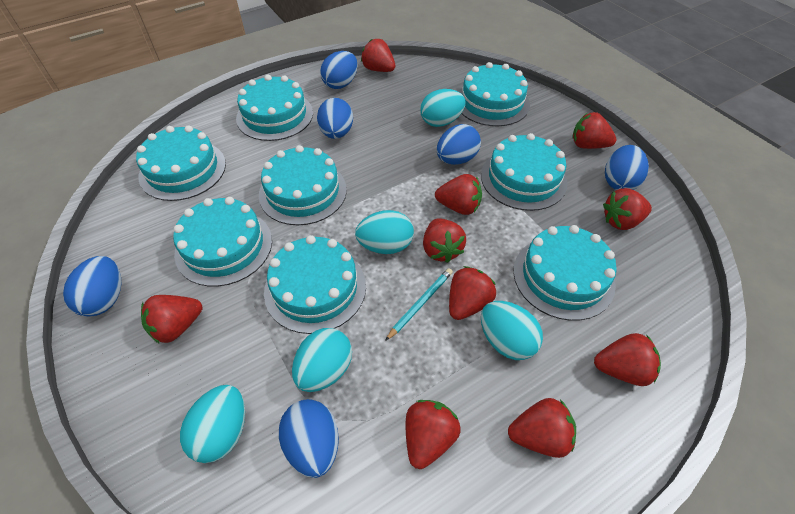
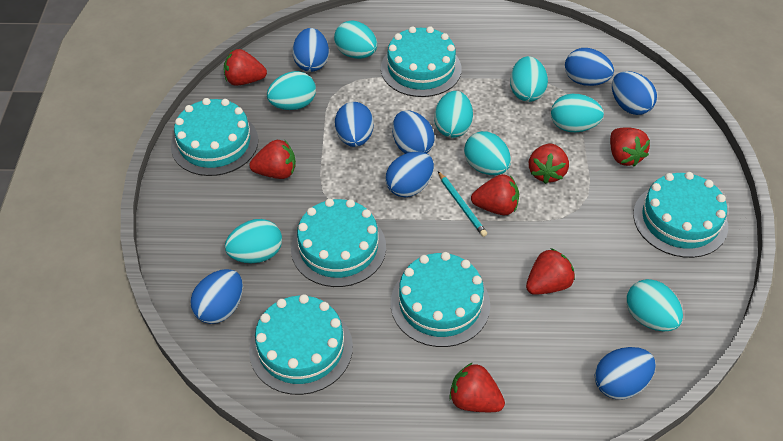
blue egg: [63,256,121,317] [279,399,339,478] [317,98,353,139] [320,51,358,89] [437,124,481,165] [605,145,649,190] = 6 -> [190,269,243,324] [292,28,329,72] [335,102,374,147] [386,151,434,197] [392,110,434,154] [565,48,614,86] [594,347,656,399] [612,71,657,115] = 8
red strawberry: [141,295,202,344] [361,39,395,72] [406,400,461,469] [423,219,466,263] [435,174,482,215] [449,266,496,320] [508,398,576,458] [572,112,617,149] [594,333,661,386] [603,188,652,230] = 10 -> [224,49,267,86] [249,140,296,179] [449,362,505,412] [471,174,519,215] [526,248,575,295] [529,144,569,184] [610,127,650,166] = 7
turquoise cake: [136,125,226,201] [173,197,272,287] [236,75,313,141] [259,145,347,225] [264,235,366,334] [458,62,530,126] [481,133,568,211] [513,225,617,321] = 8 -> [171,98,258,176] [249,294,353,395] [291,199,386,287] [381,26,462,97] [391,252,490,347] [633,172,728,258] = 6
turquoise egg: [180,385,245,463] [292,328,352,392] [355,210,414,254] [420,89,466,127] [481,301,543,360] = 5 -> [225,219,282,263] [267,71,316,110] [334,21,377,59] [434,91,473,138] [464,131,511,175] [510,56,548,102] [551,94,604,132] [626,279,683,331] = 8

